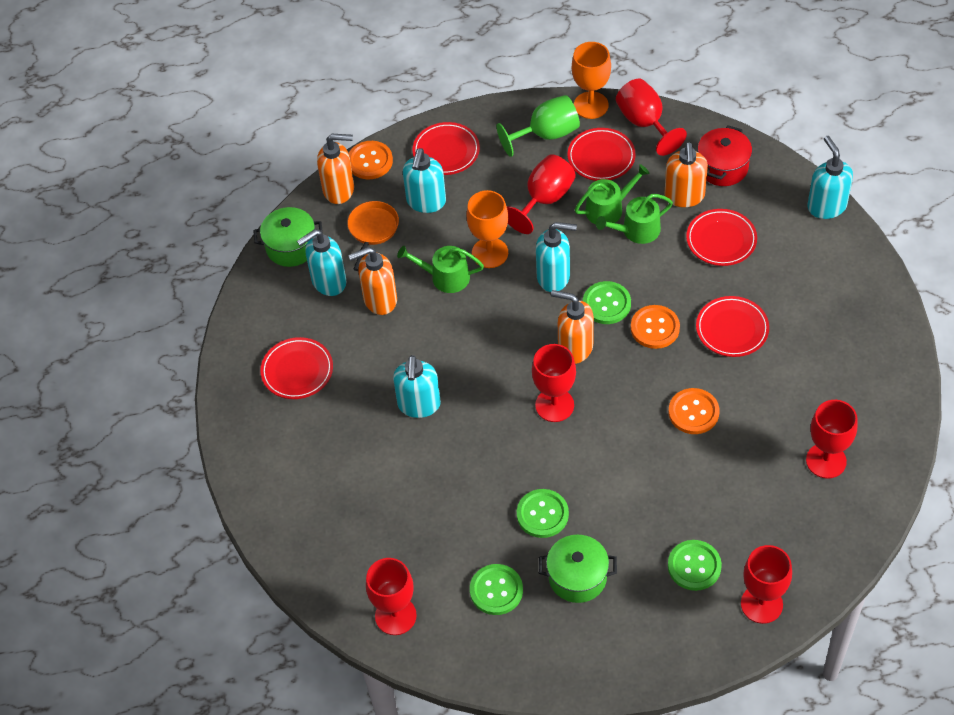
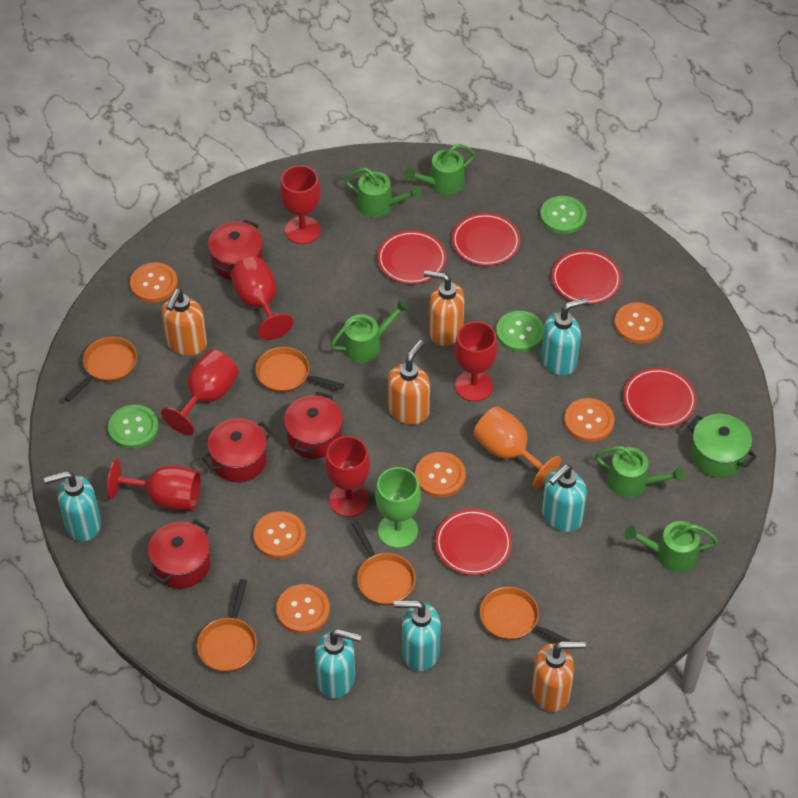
green button: [470,564,523,615] [517,489,569,538] [583,281,631,324] [668,540,722,591] = 4 -> [108,405,159,449] [496,311,544,352] [540,196,586,234] = 3
green pot: [253,207,323,267] [539,535,617,603] = 2 -> [687,414,757,478] = 1
green watering can: [397,246,484,293] [574,164,650,224] [596,194,673,244] = 3 -> [330,300,409,363] [344,168,421,217] [404,144,475,195] [595,446,685,498] [625,521,718,573] = 5
orange button: [348,141,393,179] [631,305,680,349] [669,388,719,434] = 3 -> [130,263,178,303] [253,511,306,559] [276,584,330,634] [415,452,466,498] [564,398,614,442] [614,302,663,344] = 6
orange goblet: [467,190,508,268] [572,42,611,119] = 2 -> [473,406,561,488] = 1
orange pan: [347,201,399,271] = 1 -> [64,337,137,402] [197,579,257,672] [256,347,344,393] [352,521,416,606] [480,587,571,642] = 5
red pot: [698,125,752,186] = 1 -> [148,519,210,589] [202,418,272,482] [208,220,263,280] [284,392,343,459] = 4

